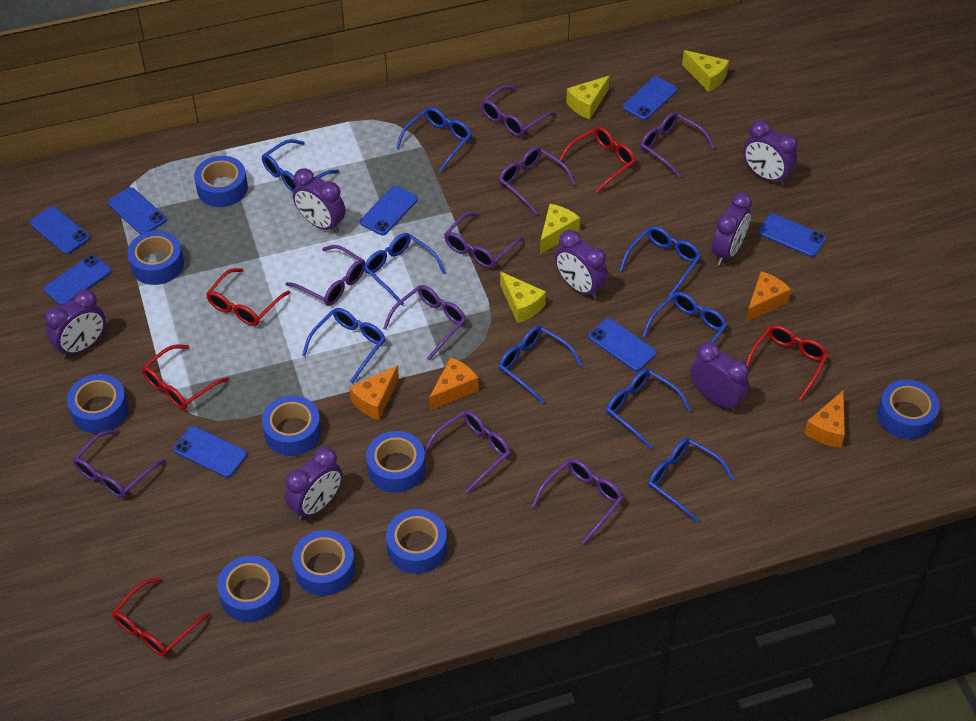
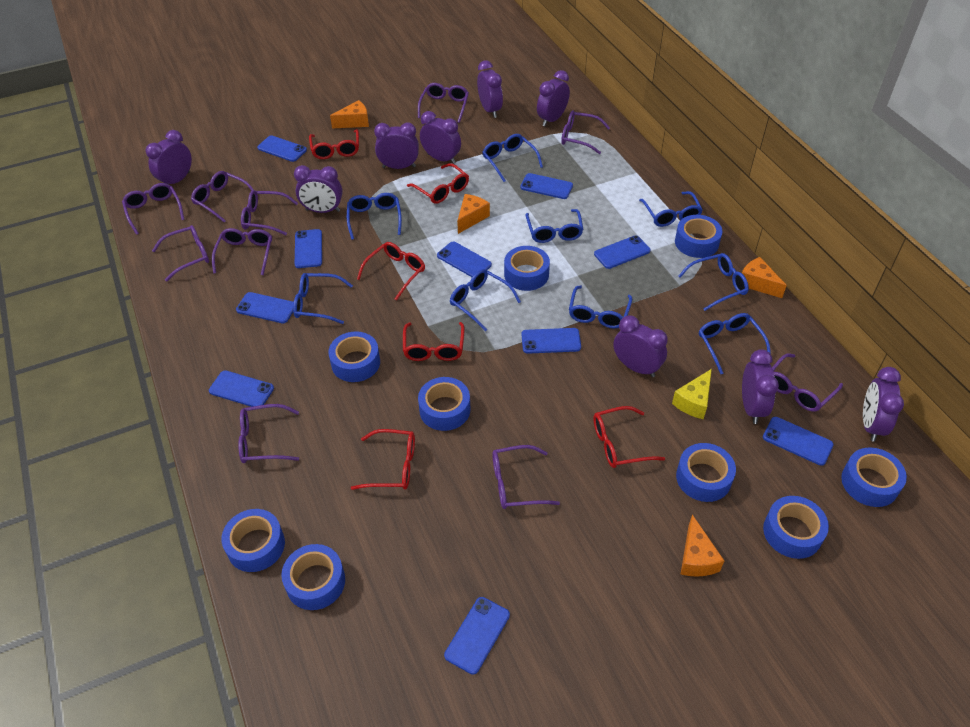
blue phone: [30,206,90,254] [44,255,111,306] [108,187,166,234] [173,426,247,478] [360,186,418,235] [588,318,656,371] [623,77,677,120] [758,213,826,257] = 8 -> [209,370,274,407] [236,292,294,323] [257,135,307,162] [295,229,322,268] [437,242,492,277] [444,597,510,675] [520,173,573,199] [522,328,581,354] [594,235,651,269] [763,417,834,466] = 10
purple clock: [44,289,106,358] [285,447,343,520] [293,168,346,233] [555,230,608,299] [690,342,749,411] [712,192,752,265] [743,120,797,185] = 7 -> [146,130,192,184] [294,165,343,213] [374,122,419,169] [420,111,461,164] [477,60,503,118] [537,70,570,126] [613,315,668,377] [742,349,779,424] [863,367,904,442] = 9
purple glasses: [73,429,166,498] [285,245,365,306] [383,285,466,361] [424,410,511,493] [444,212,524,268] [481,85,556,137] [499,147,576,215] [532,458,623,544] [640,112,715,178] = 9 -> [122,183,185,235] [152,225,209,281] [191,171,254,223] [212,228,272,275] [238,404,299,463] [241,190,298,235] [418,83,469,123] [492,445,560,509] [561,111,610,154] [772,353,843,412] = 10
red glasses: [112,577,210,657] [142,345,229,410] [206,268,290,326] [559,126,636,193] [746,325,828,401] = 5 -> [309,129,359,159] [351,429,415,490] [357,242,425,300] [403,322,465,361] [407,163,469,204] [593,406,665,468] = 6
yellow cheese: [500,272,546,323] [540,204,580,254] [566,76,610,119] [682,50,729,92] = 4 -> [672,369,712,419] = 1

